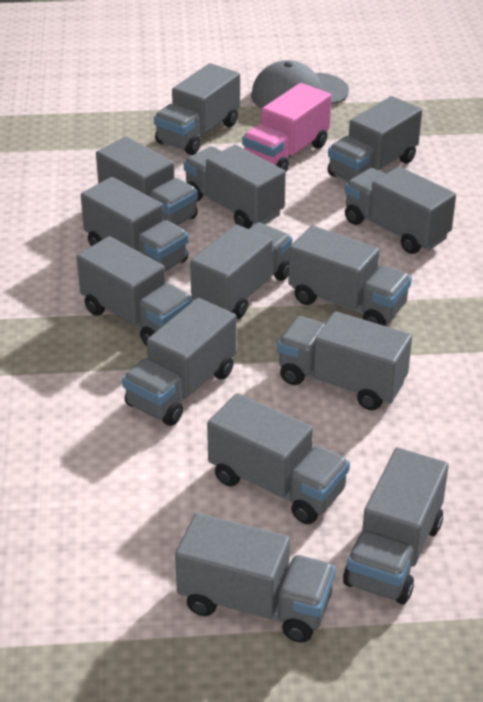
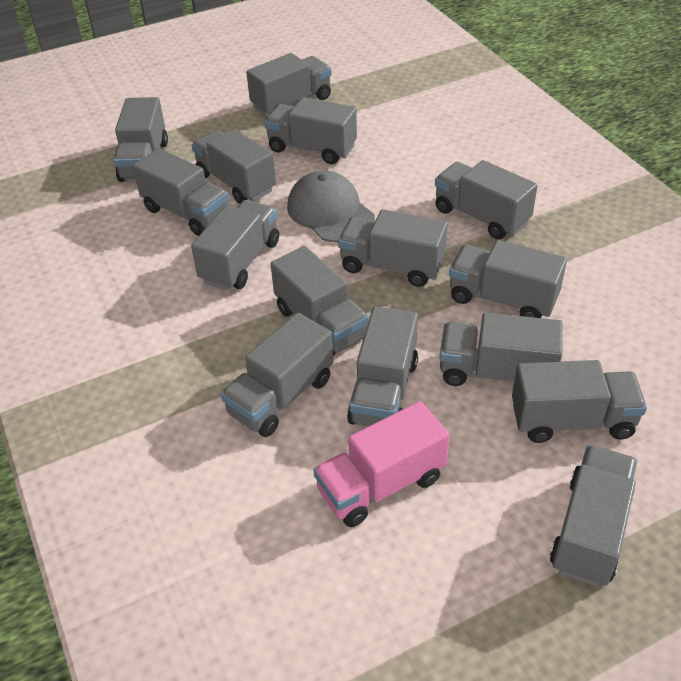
grey truck: [77,236,193,346] [81,177,189,272] [96,137,198,226] [122,298,237,426] [154,63,240,155] [175,513,336,643] [183,145,286,229] [190,222,292,319] [207,393,350,524] [277,311,412,410] [288,225,412,326] [328,96,422,181] [343,448,449,605] [344,166,456,254] = 14 -> [114,97,168,182] [133,148,229,236] [191,200,279,290] [192,129,276,204] [221,313,333,437] [246,53,332,116] [264,97,357,164] [271,246,369,356] [338,209,448,287] [347,306,418,426] [435,160,538,240] [440,312,563,386] [449,240,567,318] [512,360,647,443] [550,445,637,586] = 15

